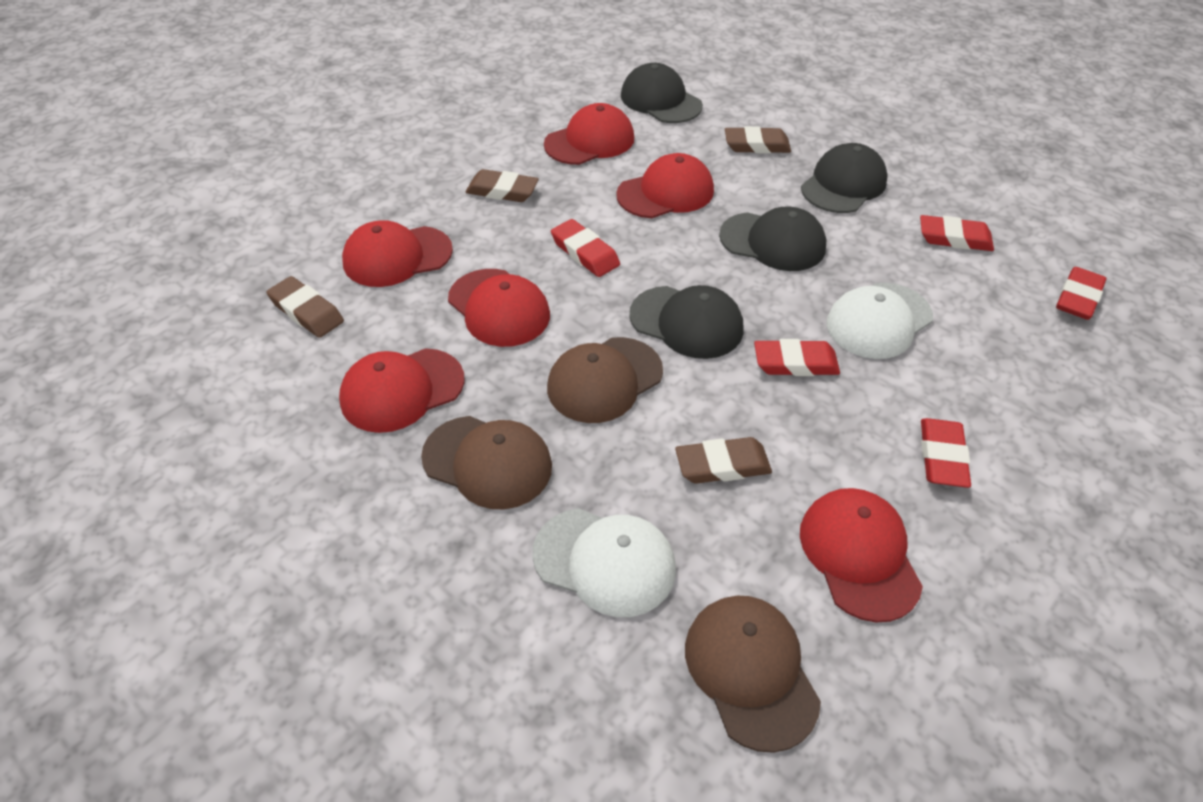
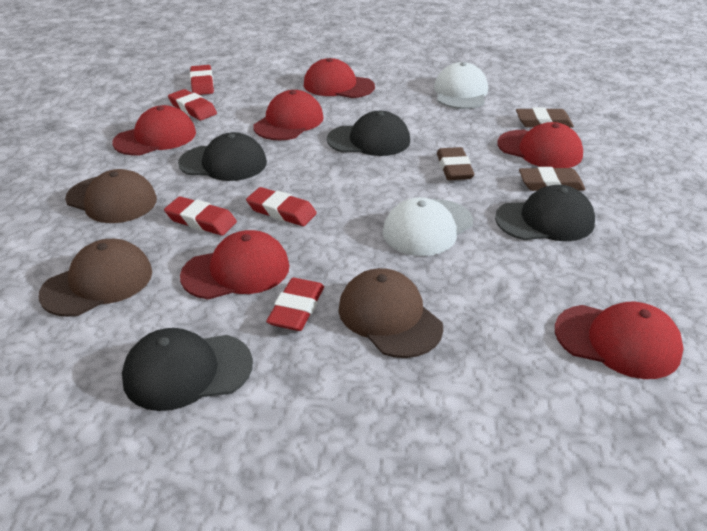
brown eraser: [266,276,344,338] [465,169,539,202] [675,437,772,484] [725,126,791,153] = 4 -> [437,147,474,180] [516,108,574,128] [519,167,586,191] = 3

